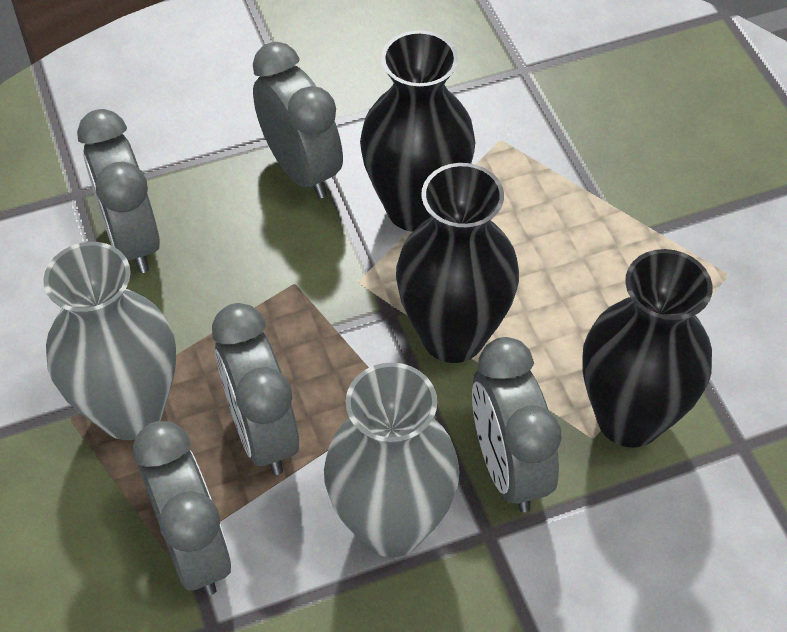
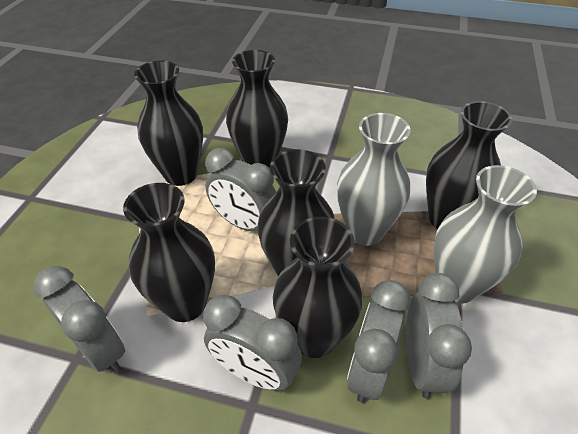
black vase: [360,30,475,232] [396,163,519,363] [582,249,712,448] = 3 -> [123,183,215,322] [134,61,203,186] [226,50,288,168] [257,149,335,277] [273,217,362,358] [426,101,512,229] = 6

